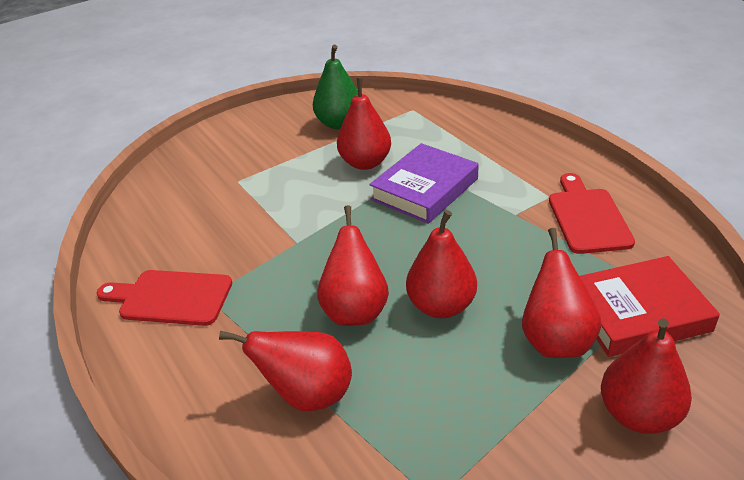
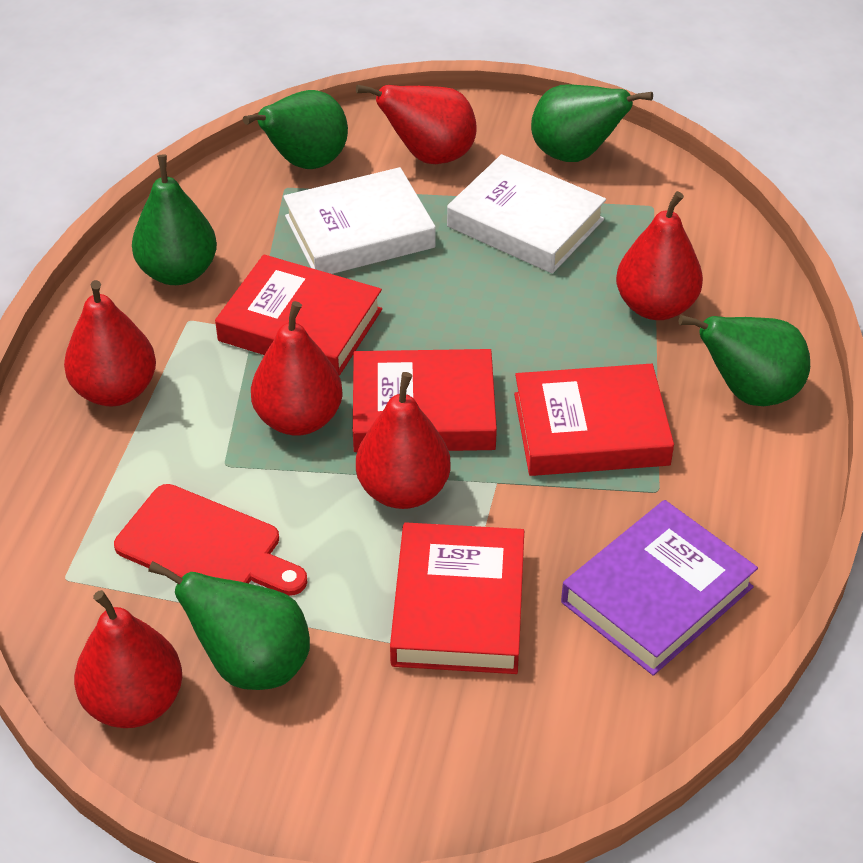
green pear: [313,45,358,129] = 1 -> [132,154,217,285] [148,561,310,690] [243,90,348,169] [531,84,653,162] [679,315,810,406] = 5
red book: [580,256,720,357] = 1 -> [215,254,382,376] [353,349,497,452] [390,522,524,674] [514,364,674,476] = 4
red cutting board: [96,270,232,326] [549,173,635,254] = 2 -> [114,484,308,596] = 1
white book: none = 0 -> [283,167,436,274] [447,154,606,274] = 2

